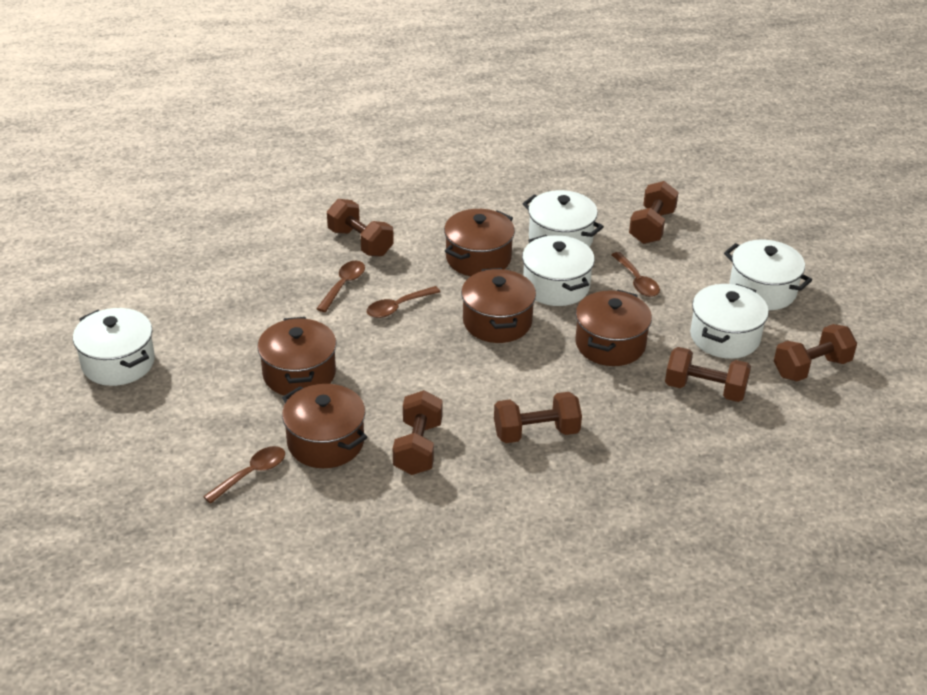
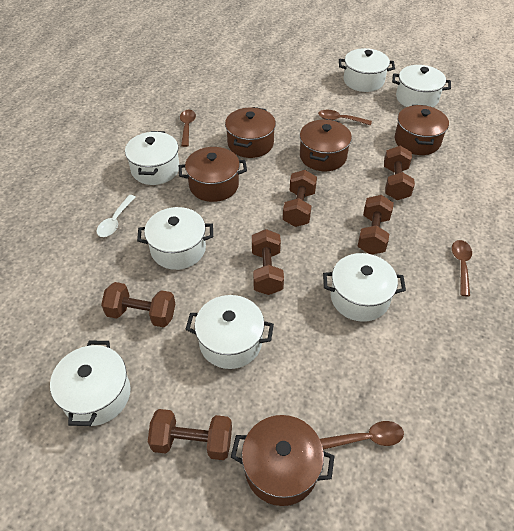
white pot: [73,308,155,386] [522,190,604,247] [522,235,595,306] [690,284,769,359] [724,240,812,310] = 5 -> [50,340,131,426] [125,131,180,185] [137,207,213,270] [185,295,274,369] [323,253,406,322] [339,48,395,92] [392,65,451,107] = 7
white spoon: none = 0 -> [97,195,136,237] = 1

